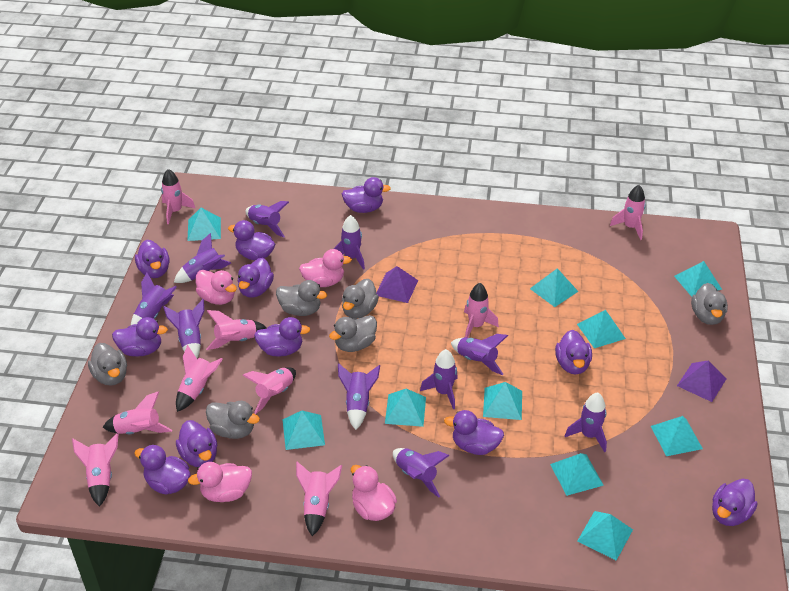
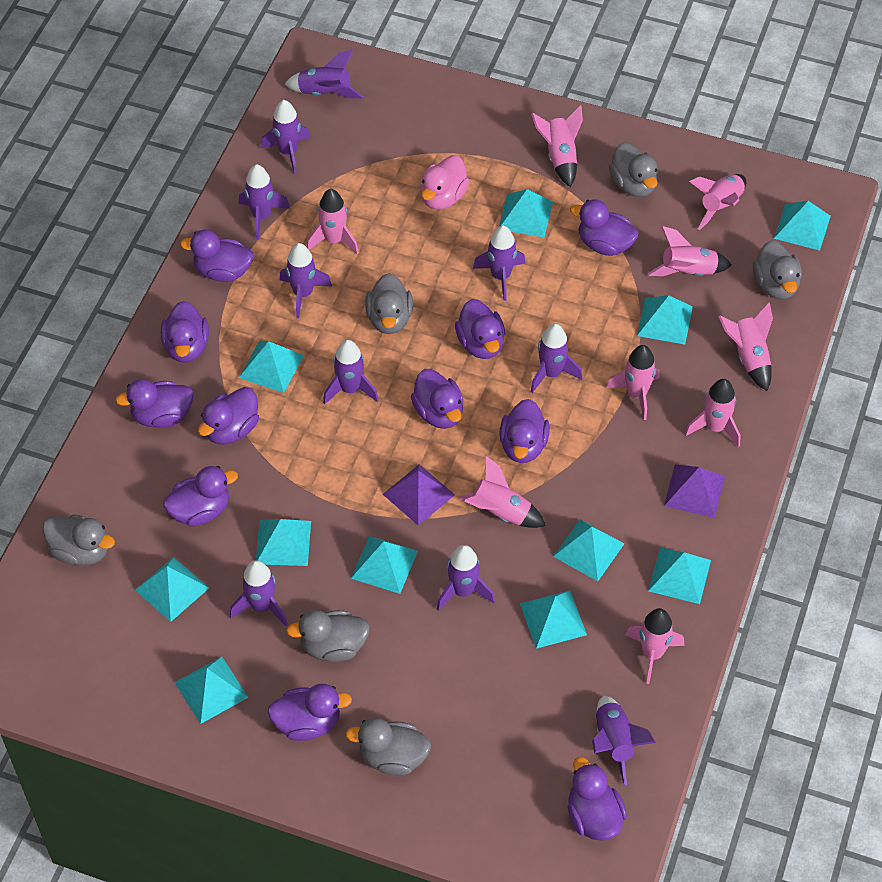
pink duck: [188,462,252,502] [196,270,237,305] [299,249,352,287] [351,465,397,521] = 4 -> [420,155,470,209] = 1
turquoise pyramid: [187,208,221,241] [282,411,325,450] [385,389,426,427] [483,382,522,420] [530,268,578,307] [550,453,604,496] [577,310,626,348] [577,511,633,561] [651,416,703,456] [674,261,722,297] = 10 -> [135,557,209,622] [174,657,249,724] [239,340,304,393] [256,519,311,566] [351,536,418,594] [499,189,553,237] [520,590,587,649] [553,519,625,581] [637,295,693,345] [648,548,711,604] [774,201,831,251] = 11

